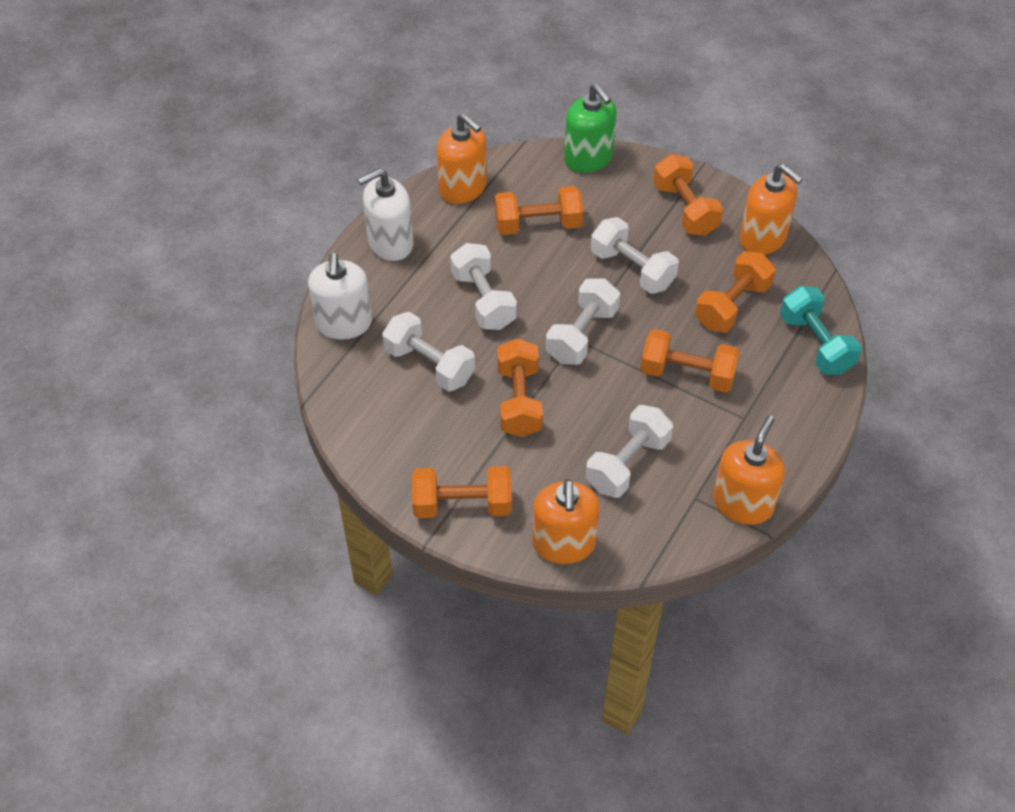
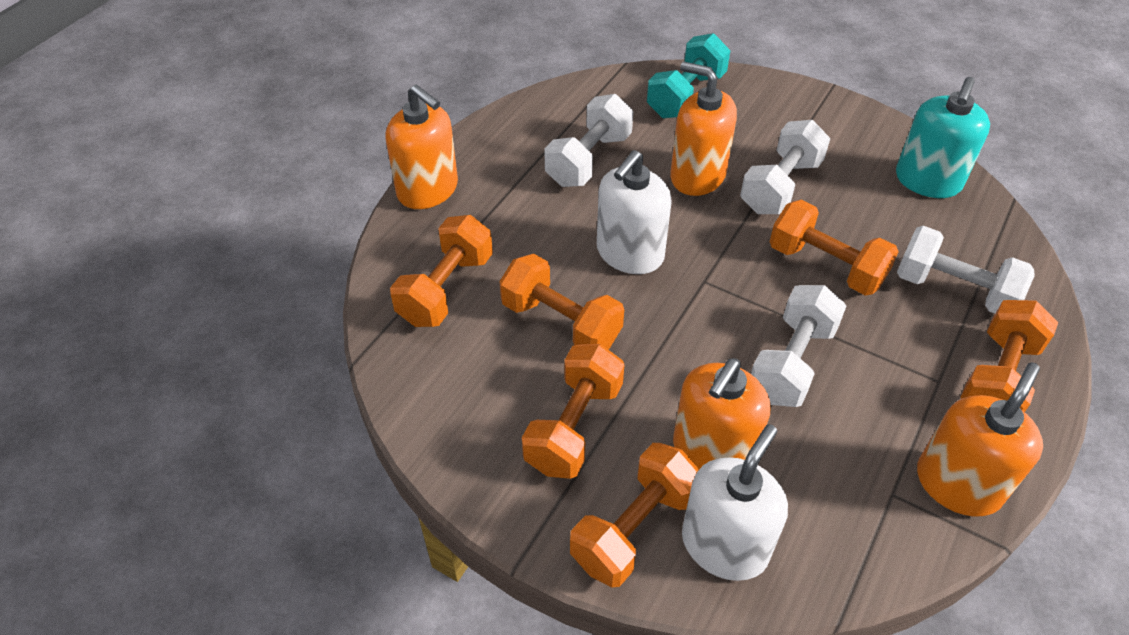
green soap dispenser: [564,84,616,173] = 1 -> none = 0
turquoise soap dispenser: none = 0 -> [896,77,990,198] = 1
white dumbbell: [382,312,475,391] [450,243,517,330] [546,279,620,365] [586,405,673,498] [591,217,679,294] = 5 -> [544,94,633,187] [740,120,830,214] [751,285,846,407] [897,226,1035,314] = 4

